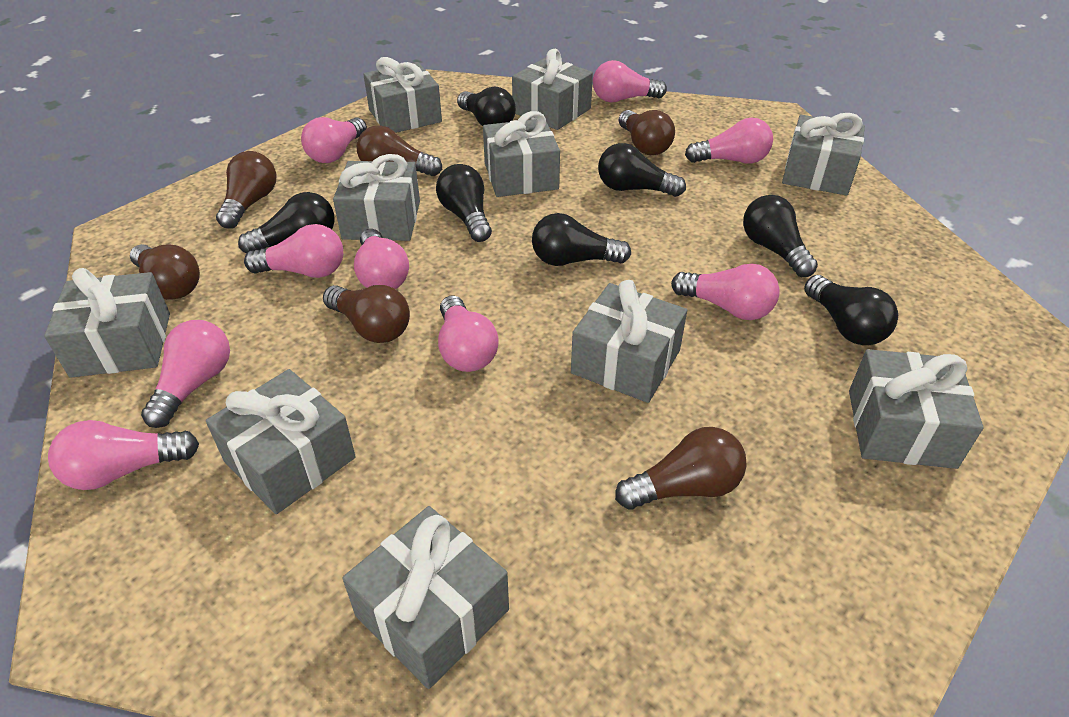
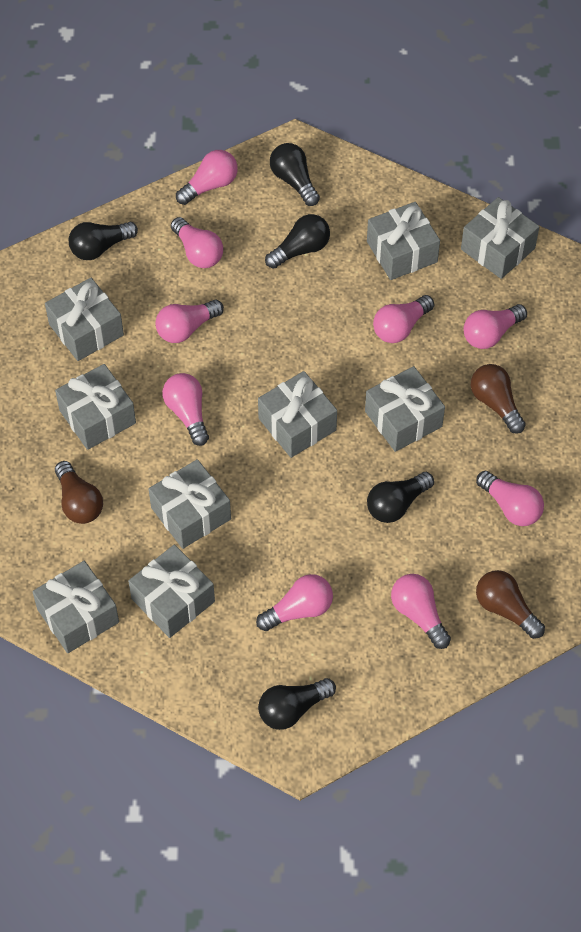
black light bulb: [238,192,335,253] [436,164,492,242] [457,87,516,126] [532,213,631,266] [598,143,686,197] [743,195,818,277] [804,275,898,345] = 7 -> [69,221,138,260] [258,678,336,730] [265,214,330,269] [270,143,320,206] [367,472,434,523] = 5
brown light bulb: [130,244,200,300] [216,151,276,229] [323,285,410,343] [357,125,442,176] [615,427,747,510] [619,110,675,155] = 6 -> [55,461,103,524] [471,364,526,434] [476,570,545,639] = 3
grey gift: [44,268,170,378] [206,369,356,514] [333,154,420,241] [343,506,509,689] [363,57,442,133] [483,111,560,197] [512,49,593,130] [571,280,687,403] [782,113,865,196] [849,349,984,469] = 10 -> [32,561,119,653] [45,278,124,361] [55,364,136,450] [128,545,215,638] [149,459,231,549] [258,371,337,458] [365,366,445,452] [367,202,440,280] [461,197,539,279] = 9

